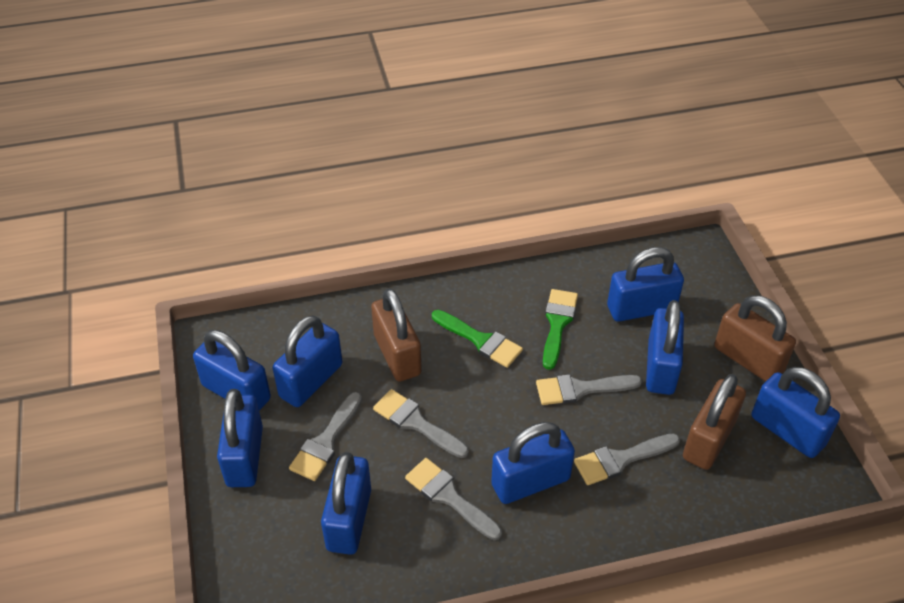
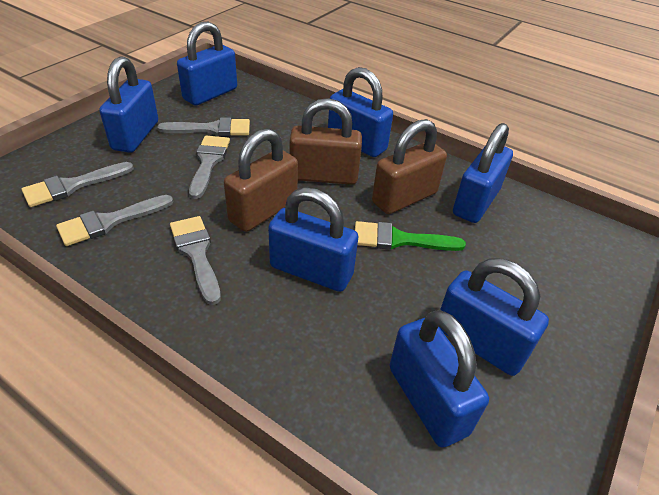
blue padlock: [193,330,271,411] [217,389,263,487] [273,315,342,407] [321,452,371,555] [491,422,575,504] [607,247,684,322] [646,300,684,395] [752,367,840,458] = 8 -> [100,56,158,153] [177,22,237,106] [268,187,358,292] [328,67,393,157] [390,310,489,448] [439,258,549,376] [453,123,513,223] = 7
green brush: [432,310,523,368] [543,289,578,370] = 2 -> [355,221,466,251] = 1

